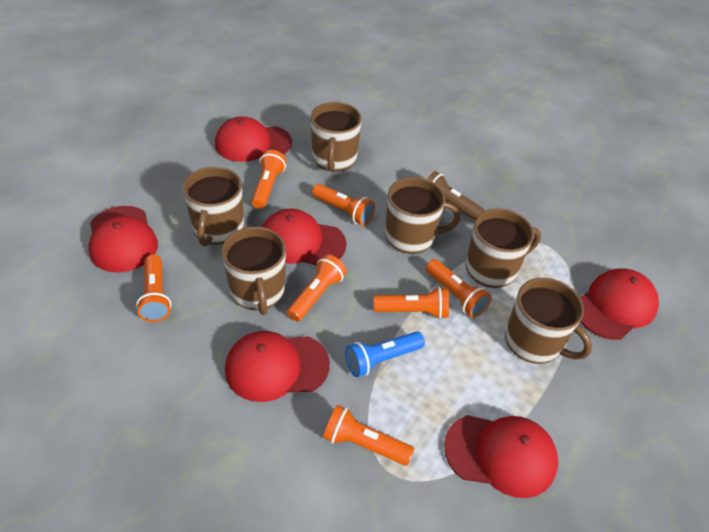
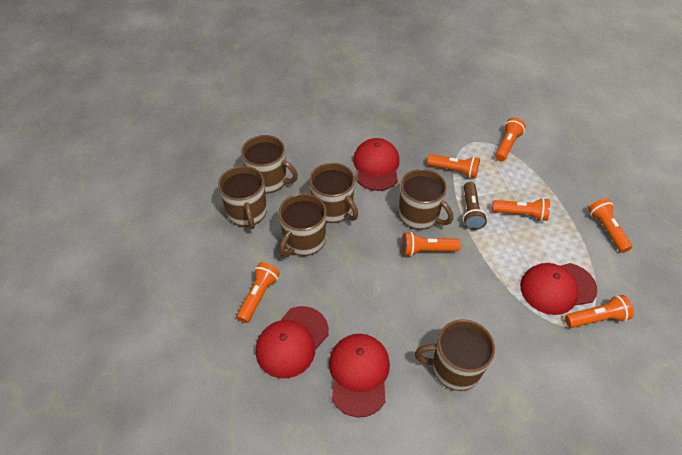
blue flashlight: [345,331,425,377] = 1 -> none = 0
red cap: [89,206,158,273] [215,116,292,162] [225,331,330,402] [262,209,347,265] [444,415,558,498] [580,268,659,340] = 6 -> [256,306,329,378] [329,334,390,417] [353,138,399,191] [520,263,597,315] = 4

